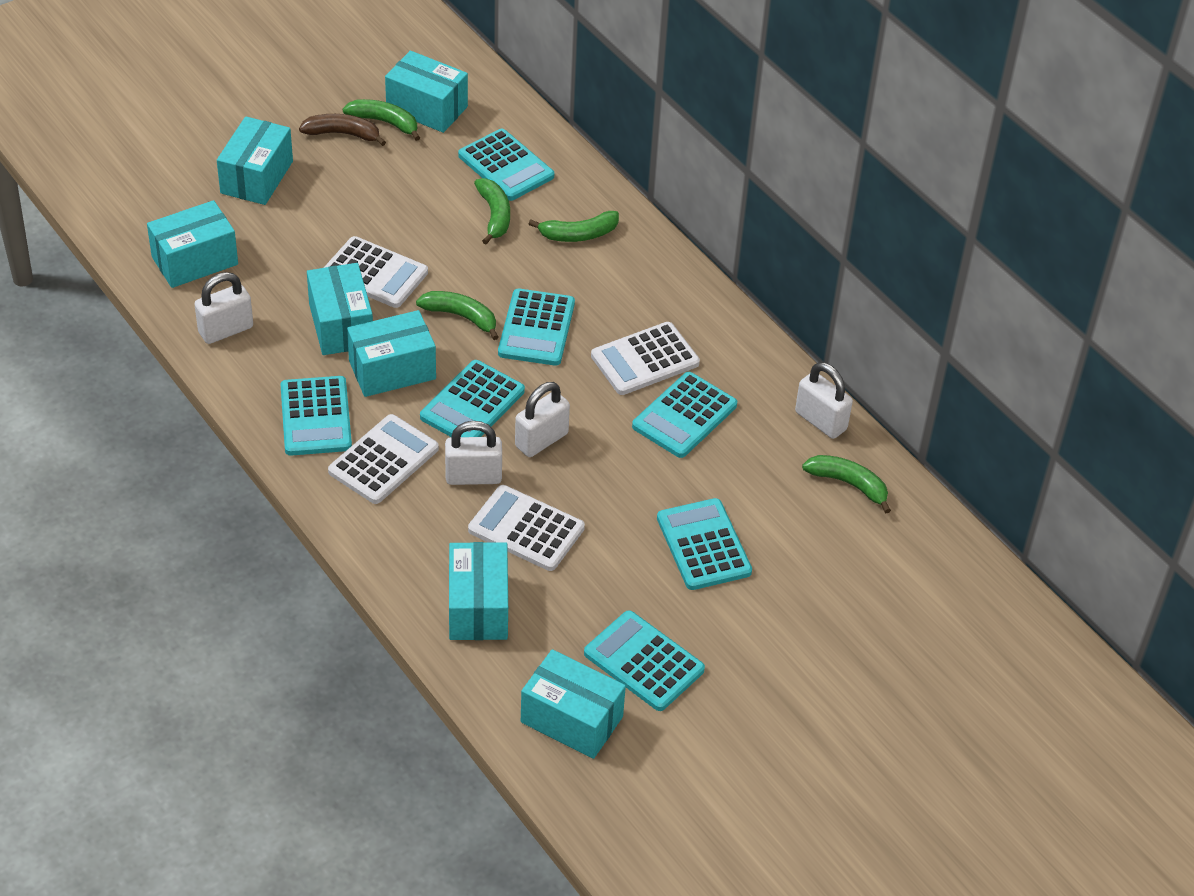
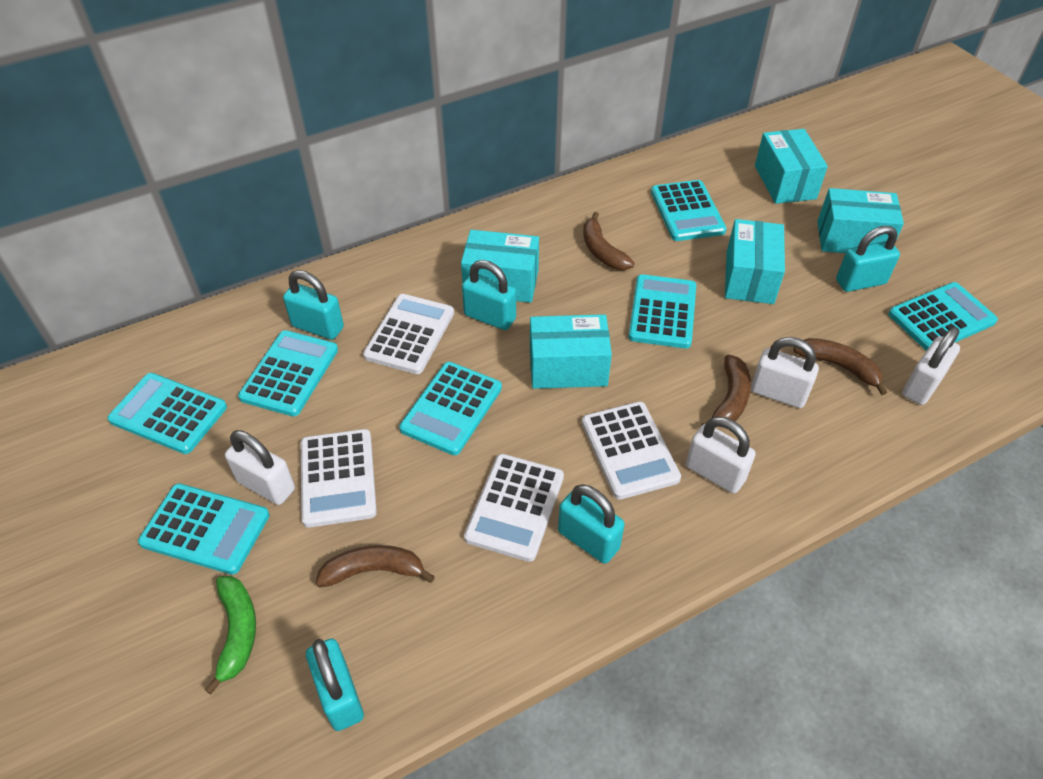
brown banana: [299,114,386,146] = 1 -> [316,545,435,588] [583,212,635,270] [701,355,751,425] [794,338,887,395] = 4
green banana: [343,99,420,141] [416,291,499,340] [474,178,510,244] [529,211,619,242] [802,455,891,513] = 5 -> [205,576,256,695] = 1
turquoise box: [147,200,238,288] [217,116,293,205] [307,263,373,355] [347,310,436,397] [385,51,468,133] [449,542,508,640] [521,649,626,759] = 7 -> [461,230,539,303] [530,314,612,389] [725,219,785,304] [755,129,828,204] [817,188,904,253] = 5
turquoise padlock: none = 0 -> [283,270,344,340] [306,639,364,731] [462,260,516,330] [558,484,625,564] [836,226,900,292] = 5

